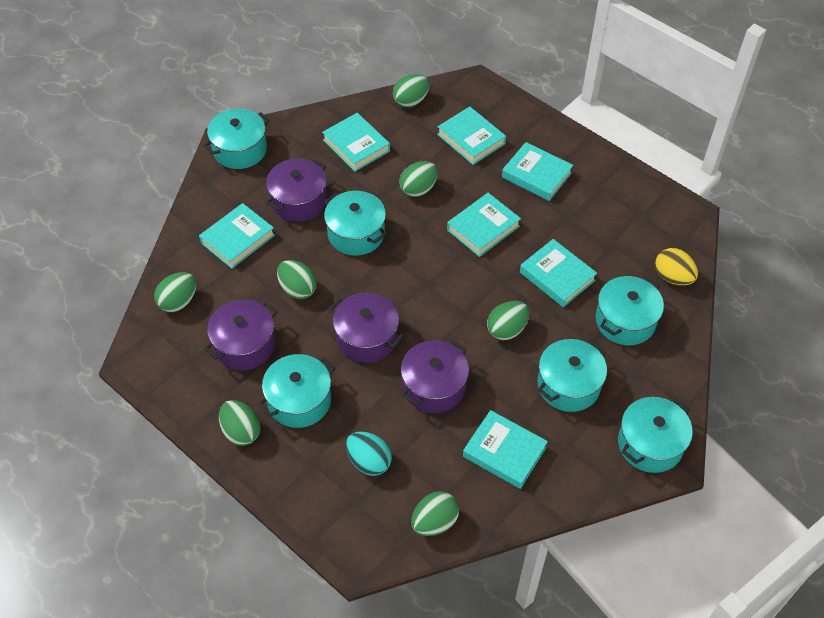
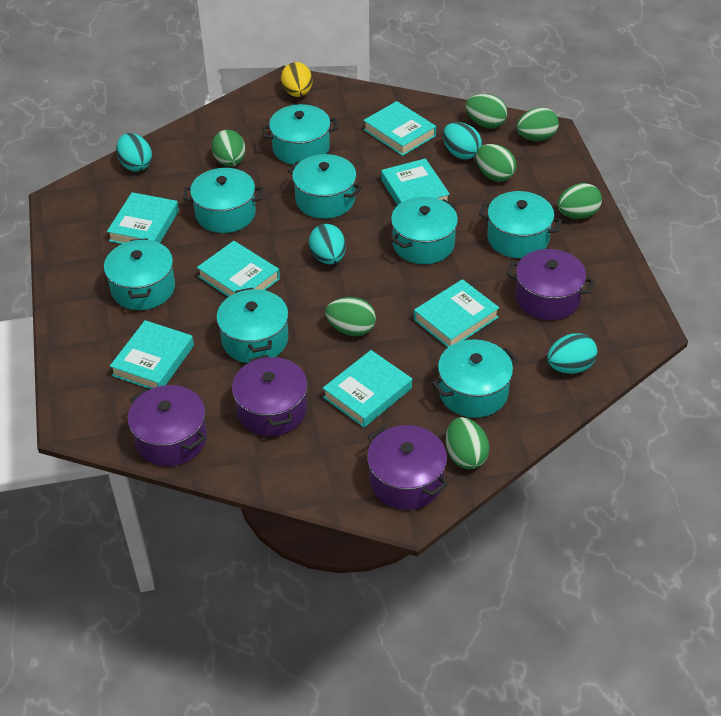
turquoise egg: [346,432,392,476] = 1 -> [116,133,152,172] [309,224,346,264] [443,122,482,159] [547,333,597,374] = 4
turquoise pot: [203,108,270,169] [258,354,335,428] [324,191,387,256] [537,339,607,412] [595,276,664,345] [618,397,693,473] = 6 -> [104,238,175,310] [183,168,263,233] [216,287,289,363] [262,104,338,165] [288,154,362,219] [391,197,458,264] [432,339,518,418] [479,191,562,258] = 8

